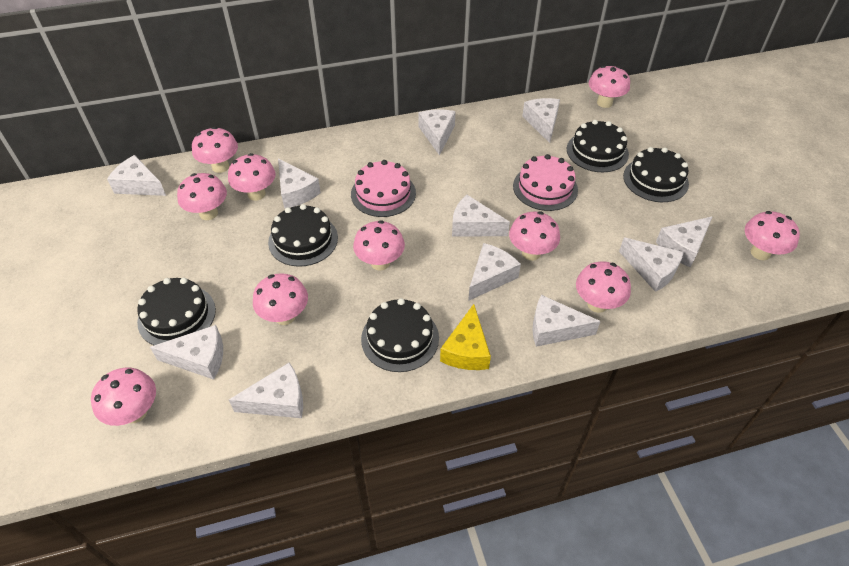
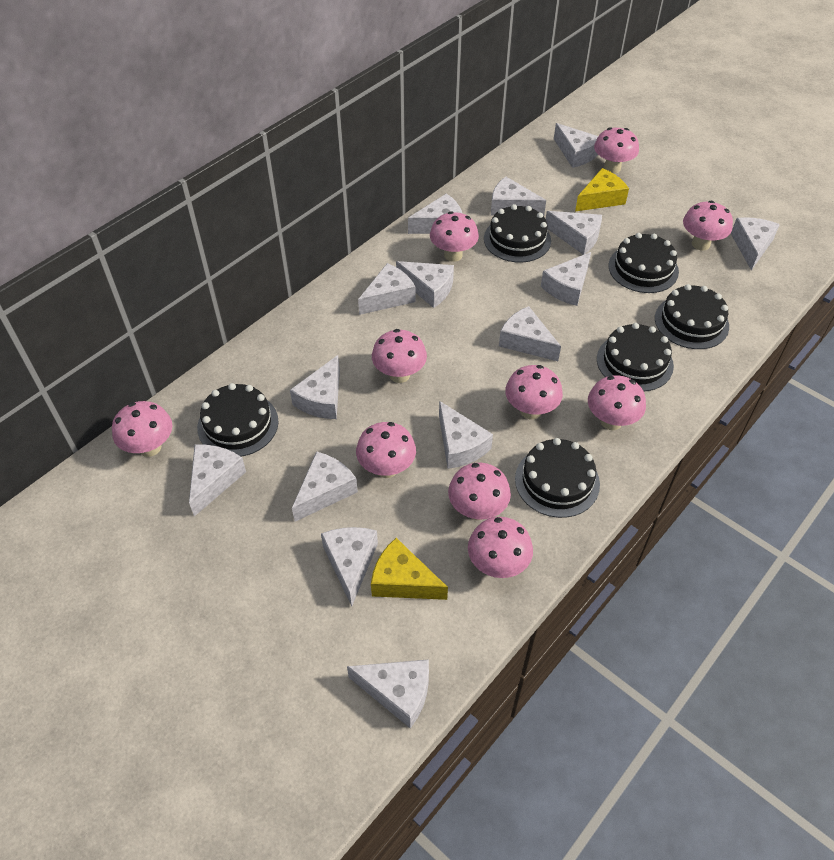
black cake: [137,278,216,345] [268,204,338,267] [361,298,439,372] [567,120,629,172] [623,147,689,202] = 5 -> [197,383,279,457] [484,204,551,263] [515,438,600,518] [597,323,674,391] [608,233,679,293] [655,284,729,349] = 6
pink cake: [351,160,416,217] [513,154,578,211] = 2 -> none = 0
white cheese: [107,155,166,196] [150,325,223,380] [229,362,303,418] [278,158,321,209] [418,109,456,156] [452,195,510,237] [468,243,521,301] [522,98,560,143] [532,295,601,347] [619,238,684,292] [656,216,713,268] = 11 -> [189,445,246,517] [290,355,340,419] [292,451,358,522] [321,527,378,606] [347,659,429,728] [358,263,415,315] [396,261,454,308] [408,193,463,234] [439,401,493,469] [491,177,546,216] [499,306,561,361] [541,252,591,306] [546,211,602,255] [554,123,598,168] [731,217,780,270] = 15
yellow cheese: [440,304,491,370] = 1 -> [371,538,448,600] [575,168,629,212] = 2

